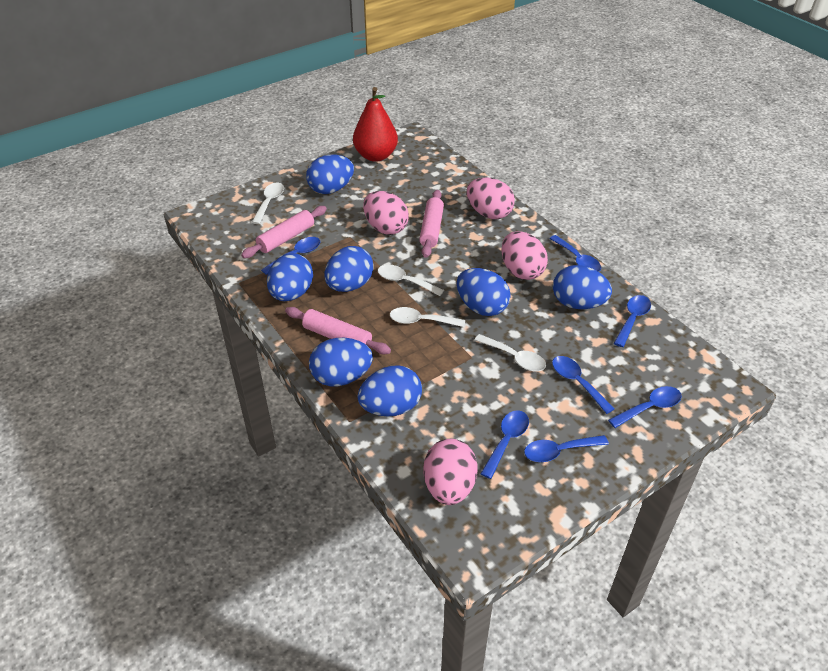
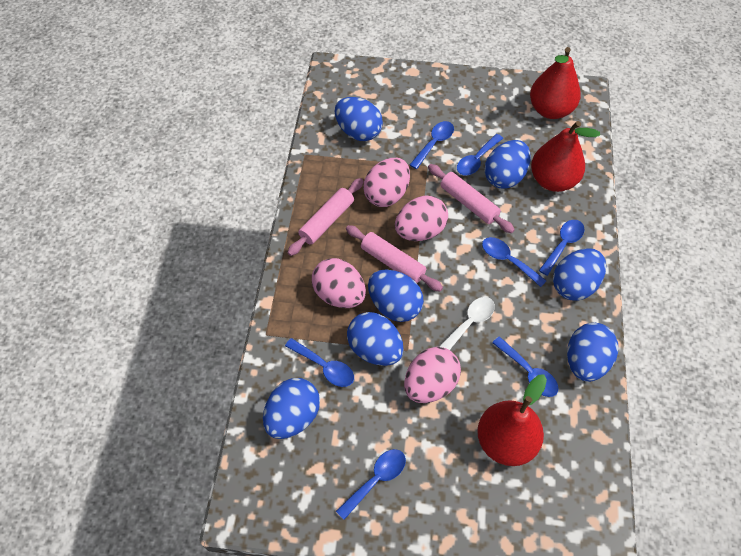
red pear: [353,87,398,162] = 1 -> [477,374,547,466] [530,47,581,119] [531,121,600,192] = 3
white spoon: [252,183,284,224] [378,264,444,296] [390,307,465,327] [475,334,546,371] = 4 -> [439,297,495,350] = 1

